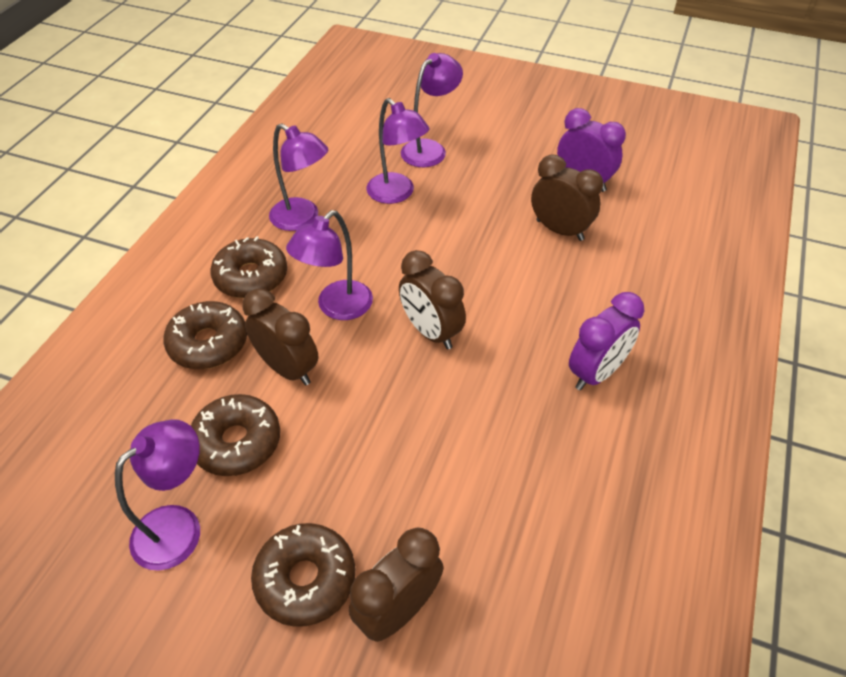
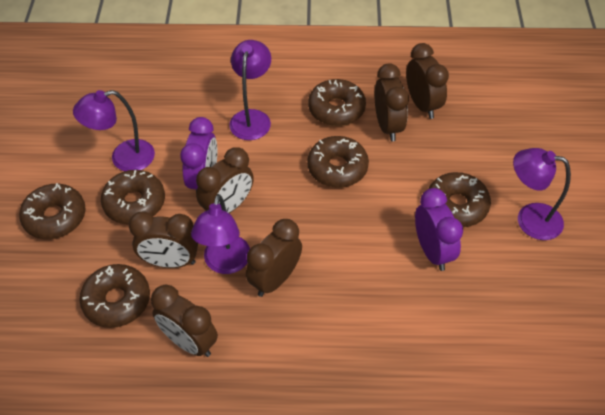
brown clock: [242,289,318,385] [349,528,444,642] [399,250,466,349] [531,155,603,241] = 4 -> [129,211,198,268] [151,285,218,357] [196,147,254,213] [246,219,302,297] [375,64,409,141] [406,43,449,119] = 6
brown donut: [163,301,247,369] [191,394,280,476] [210,236,287,298] [251,523,355,627] = 4 -> [19,183,86,239] [79,264,150,328] [101,170,165,224] [307,136,369,188] [308,79,366,126] [428,172,491,227] = 6
purple lamp: [115,419,200,571] [269,123,328,231] [286,210,373,320] [367,98,430,204] [401,53,463,167] = 5 -> [73,90,155,171] [191,194,250,274] [229,40,271,140] [513,148,571,240] = 4

